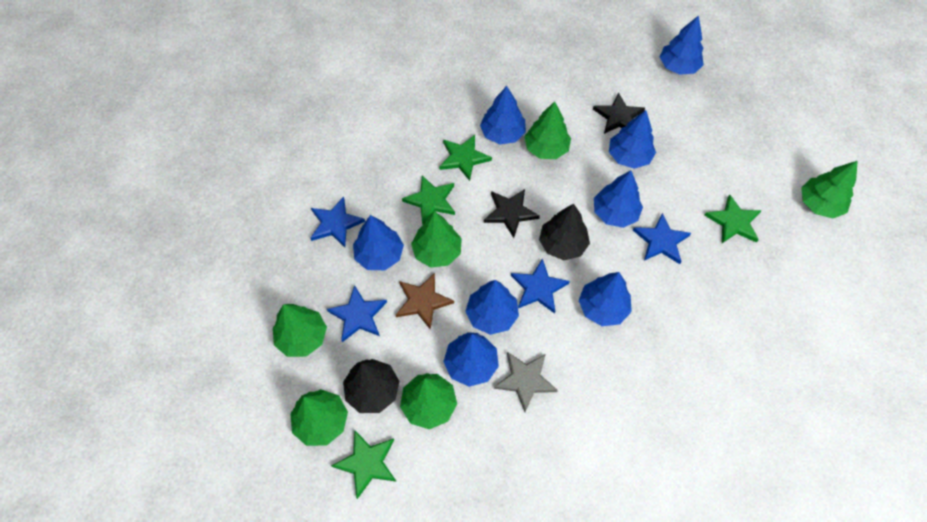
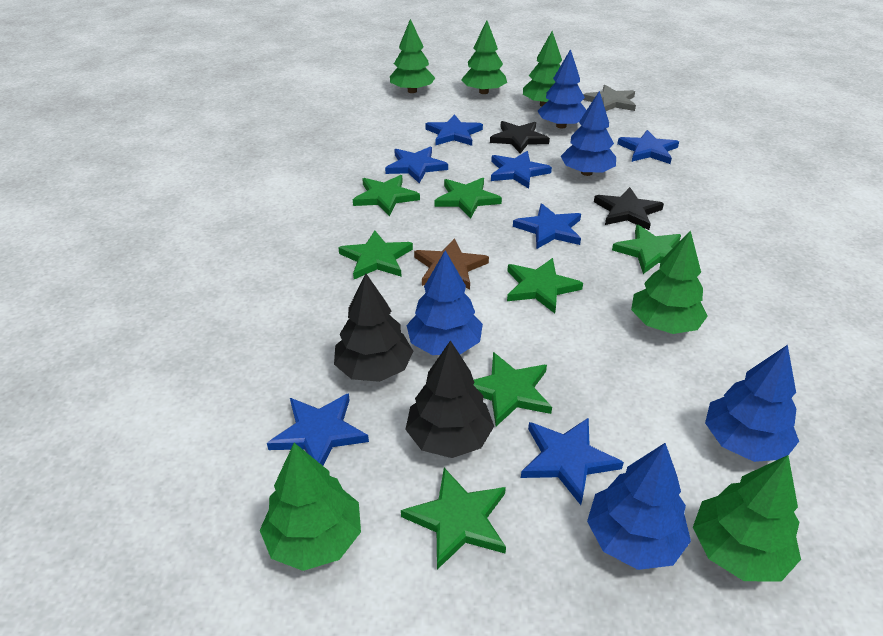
blue star: [311,197,365,247] [327,285,387,342] [511,258,570,314] [633,213,691,264] = 4 -> [267,393,369,466] [385,147,448,183] [425,114,483,146] [491,151,552,189] [513,203,581,249] [521,417,624,505] [617,130,679,164] = 7
blue tree: [353,215,404,270] [443,332,499,387] [465,280,519,335] [480,86,526,145] [578,272,632,326] [594,170,643,228] [609,110,656,169] [660,15,704,75] = 8 -> [406,250,483,355] [538,49,586,128] [560,91,616,176] [587,443,691,570] [705,345,799,462] = 5
green star: [331,430,397,499] [402,175,455,225] [439,135,492,181] [704,194,762,243] = 4 -> [338,231,413,279] [353,175,420,216] [401,468,506,570] [434,178,502,219] [473,352,552,426] [507,258,583,313] [612,225,681,274] = 7

